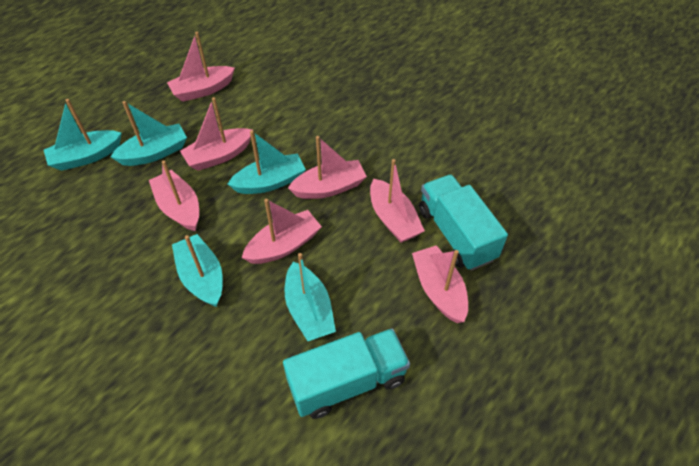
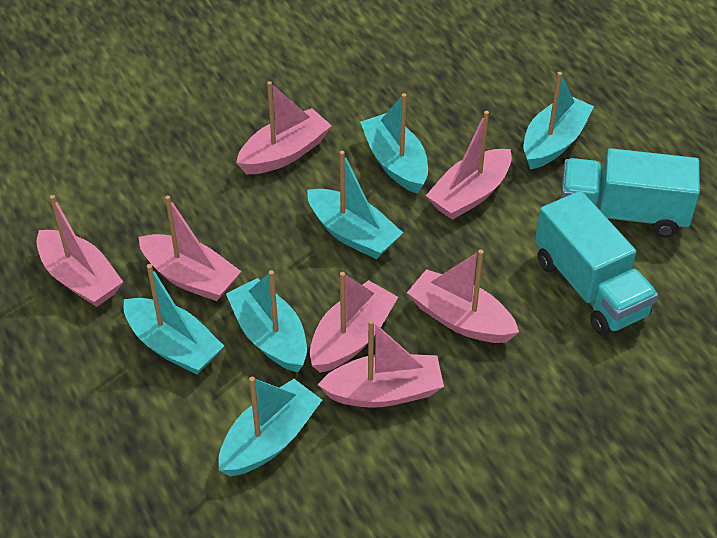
turquoise boat: [44,99,122,171] [110,101,187,166] [172,234,223,307] [228,130,306,194] [285,253,336,341] = 5 -> [124,264,224,374] [218,377,322,476] [226,270,307,372] [307,151,403,259] [360,93,428,194] [524,72,594,169] = 6

